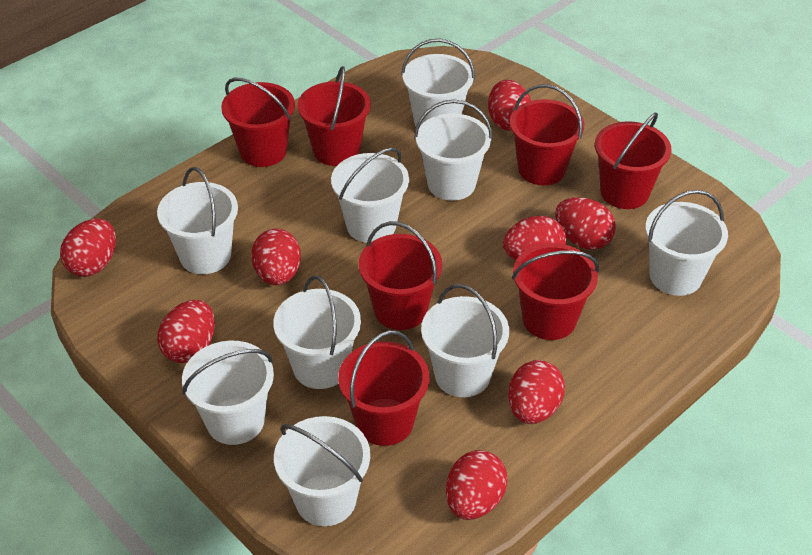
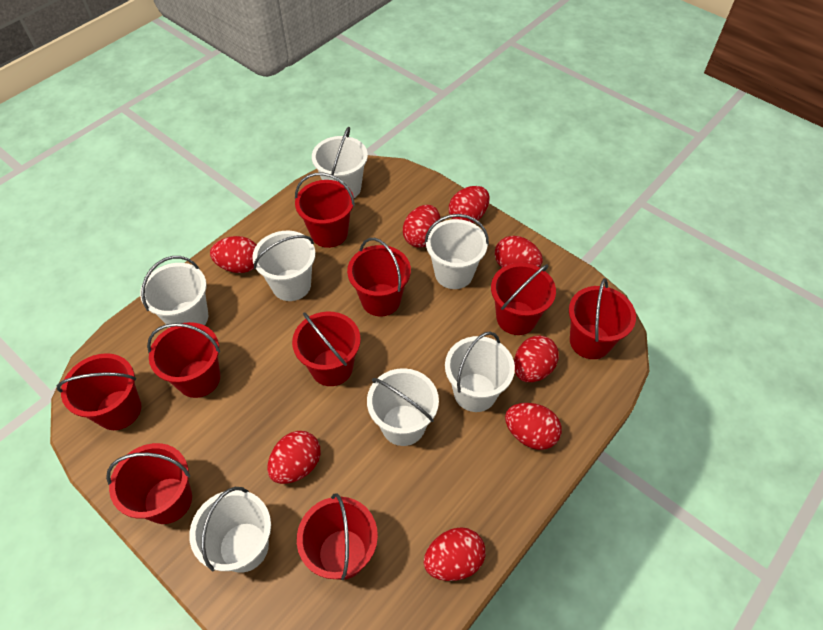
red bucket: [221,78,295,167] [298,66,371,166] [338,330,429,446] [359,221,442,330] [510,84,584,185] [512,243,599,340] [595,113,671,209] = 7 -> [57,353,141,430] [106,443,192,524] [147,322,220,398] [292,312,361,386] [295,173,355,248] [297,494,378,580] [347,238,411,317] [491,263,556,335] [569,278,636,359] = 9
white bucket: [157,167,238,274] [182,341,274,445] [273,275,361,389] [274,416,370,526] [331,148,409,243] [401,39,475,126] [414,99,493,201] [421,284,509,397] [645,190,728,296] = 9 -> [140,256,208,328] [189,487,271,573] [252,231,315,301] [312,127,368,198] [367,368,439,446] [425,214,489,289] [445,331,515,412] = 7

